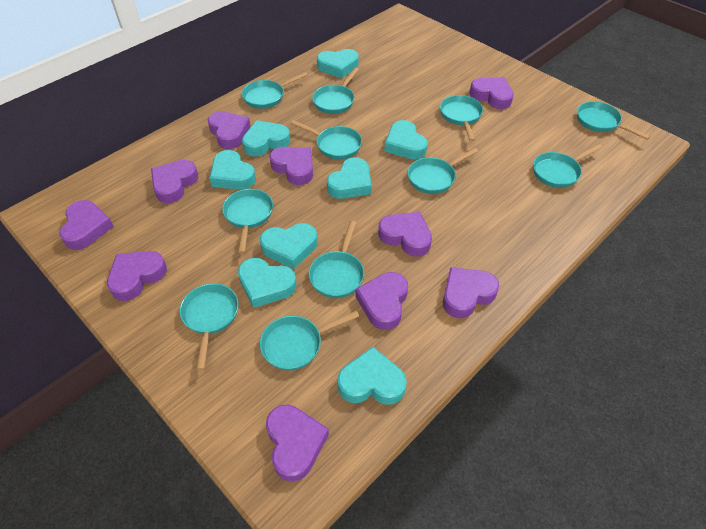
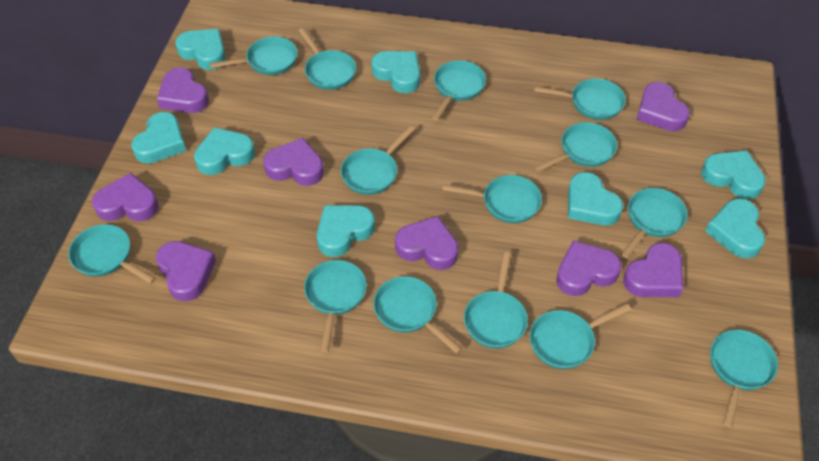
purple heart: [59,200,114,250] [107,251,167,301] [151,160,198,203] [208,111,251,149] [266,404,329,482] [269,147,313,185] [356,272,408,330] [378,212,432,257] [443,267,499,318] [470,77,514,109] = 10 -> [92,173,158,221] [156,241,216,301] [157,68,209,113] [263,138,324,186] [395,216,458,270] [556,240,622,296] [623,243,683,297] [637,82,690,131] = 8
turquoise pan: [179,283,239,371] [222,189,273,254] [242,72,307,109] [260,311,359,370] [290,120,362,159] [309,221,364,298] [312,67,359,114] [408,148,478,194] [440,95,483,141] [533,144,602,188] [577,101,650,140] = 11 -> [68,224,156,284] [210,36,297,75] [299,28,356,90] [304,260,367,352] [341,126,415,195] [373,276,463,354] [432,61,486,120] [442,175,542,223] [464,252,528,349] [529,303,631,369] [534,79,626,120] [535,122,617,172] [621,188,688,258] [710,330,778,427] = 14

